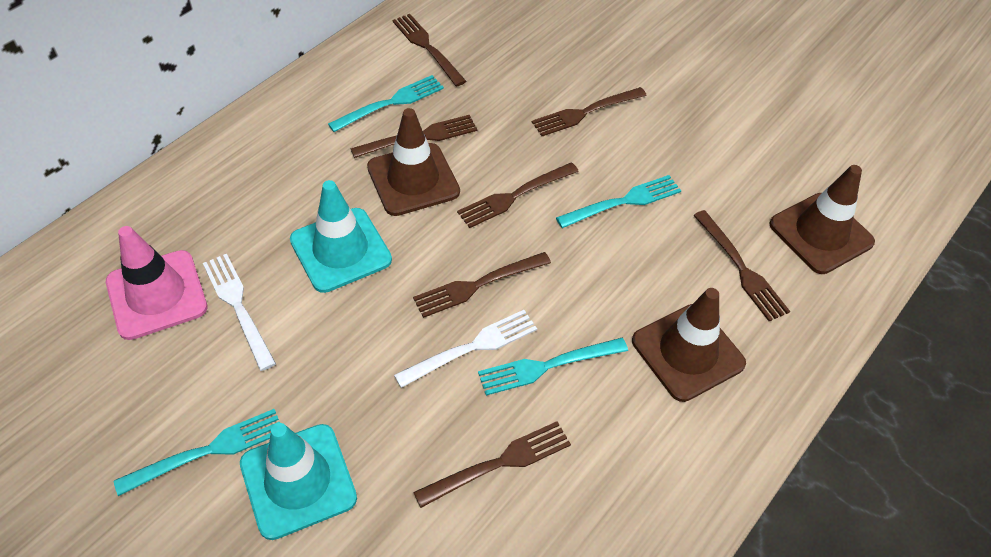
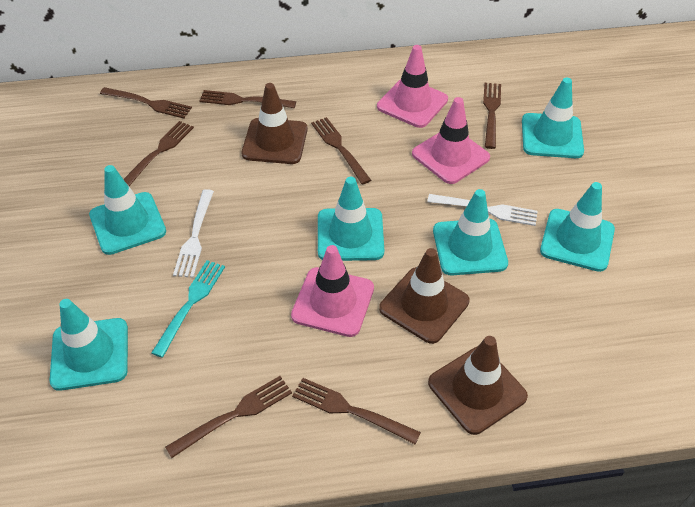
pink traffic cone: [106,226,208,340] = 1 -> [291,245,374,337] [377,45,448,128] [412,97,490,184] = 3
turquoise fork: [114,409,280,496] [328,75,444,132] [478,338,628,396] [556,175,681,228] = 4 -> [151,260,225,358] = 1
turquoise traffic cone: [240,423,357,540] [290,180,392,293] = 2 -> [49,299,128,391] [89,165,166,255] [318,177,384,261] [433,189,508,275] [522,78,584,158] [540,182,615,272] = 6

